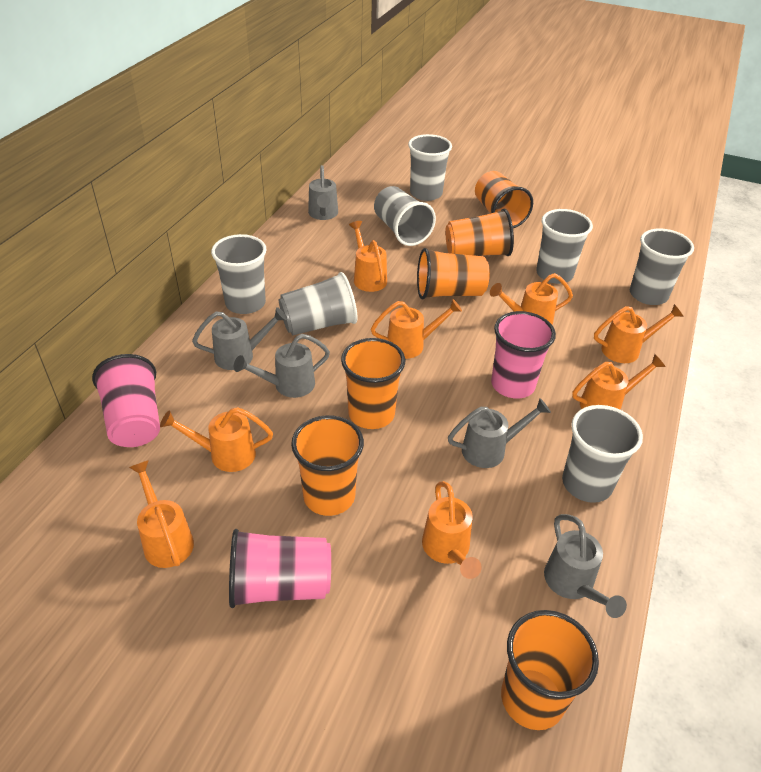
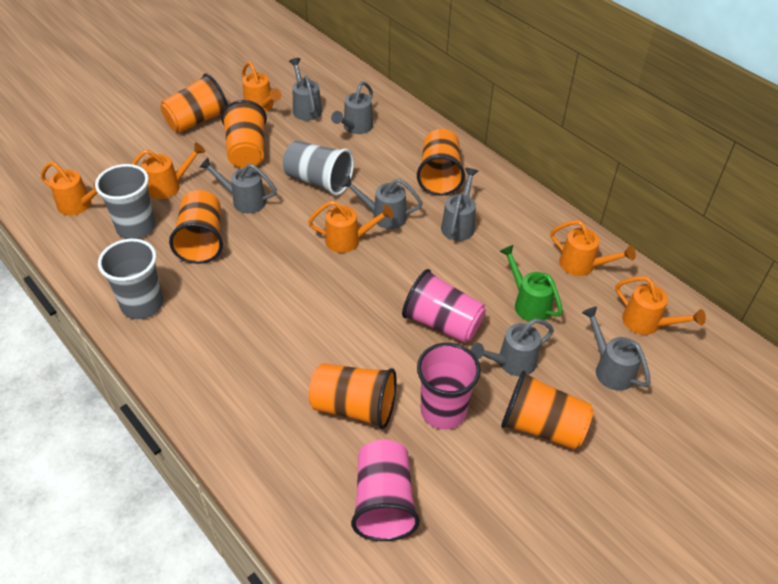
green watering can: none = 0 -> [500,245,563,321] = 1
grey cup: [211,234,267,314] [279,272,357,335] [374,186,436,246] [408,134,452,201] [536,209,593,284] [562,405,643,503] [630,229,694,305] = 7 -> [95,164,155,239] [98,239,163,319] [283,140,354,196] = 3
grey watering can: [192,307,287,370] [234,334,330,398] [308,165,338,220] [448,398,551,468] [544,514,627,618] = 5 -> [199,157,277,213] [289,58,322,121] [331,82,373,134] [341,176,423,229] [441,168,478,241] [471,318,554,376] [582,306,651,391] = 7
orange watering can: [129,460,194,568] [160,407,273,472] [349,221,387,292] [371,299,462,359] [422,481,482,579] [490,273,573,325] [572,354,666,410] [594,304,684,363] = 8 -> [41,161,98,216] [132,142,205,199] [242,62,282,112] [308,201,394,253] [550,220,636,276] [615,276,706,335] = 6

